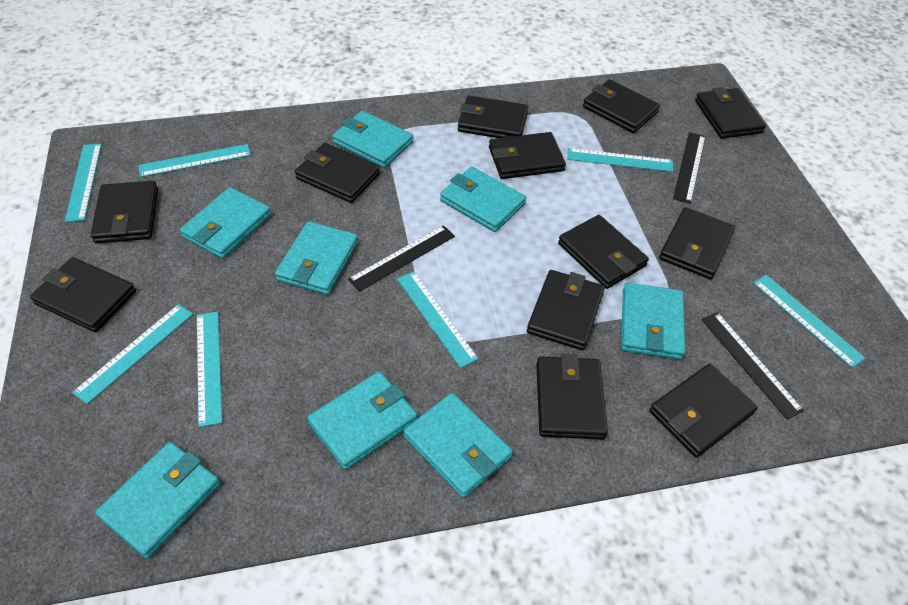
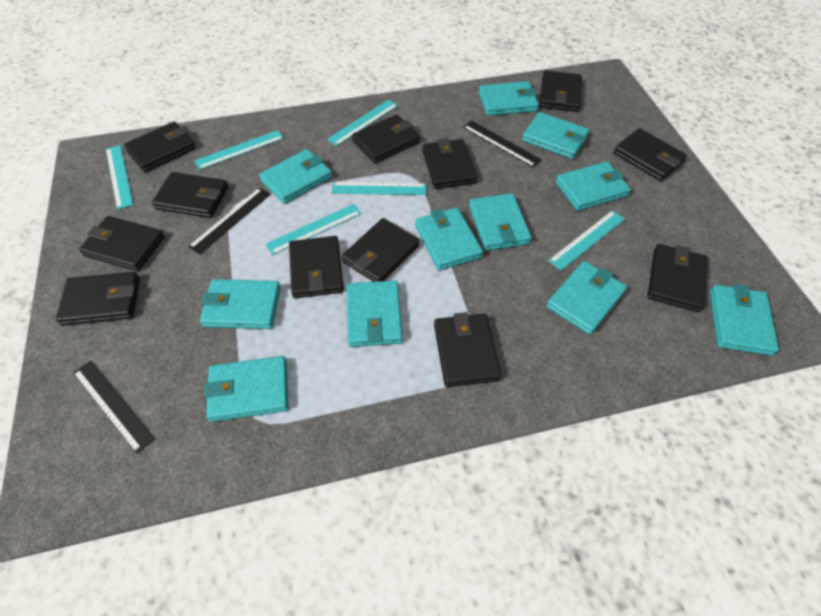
turquoise ruler: [65,144,102,222] [72,304,193,404] [138,144,251,177] [197,312,222,427] [397,271,479,368] [567,148,673,172] [753,275,865,368] = 7 -> [106,145,133,210] [195,130,284,170] [266,204,362,255] [327,100,398,146] [332,182,427,195] [548,210,625,271] = 6
turquoise wallet: [95,442,220,559] [180,187,271,259] [275,221,358,295] [307,371,417,470] [332,111,413,168] [403,393,513,498] [440,167,526,232] [621,283,685,360] = 8 -> [200,279,281,329] [204,356,289,422] [259,149,332,204] [347,280,403,347] [415,208,483,271] [469,193,532,251] [479,81,539,116] [522,112,589,159] [546,261,627,335] [555,161,631,211] [710,284,779,356] = 11

